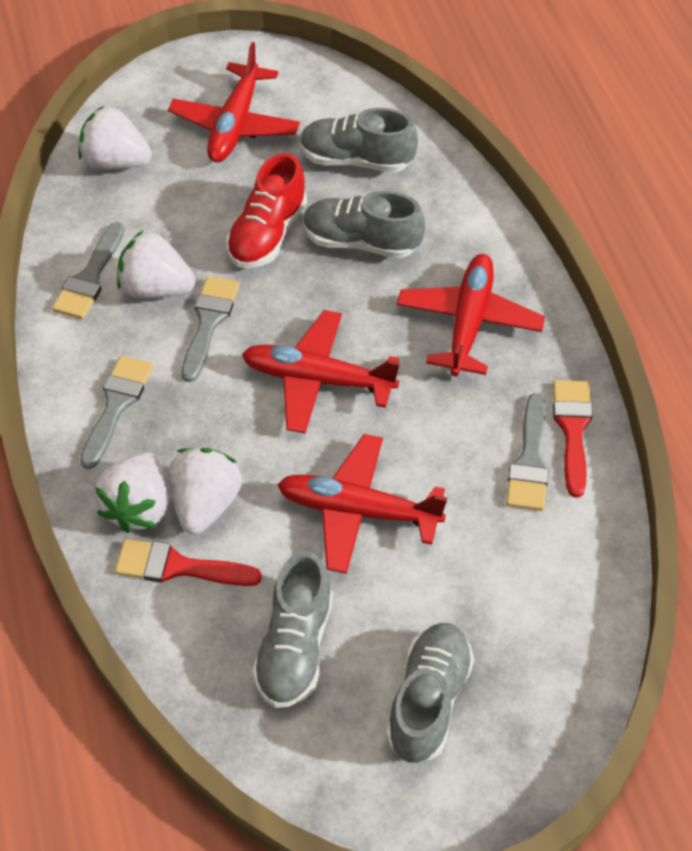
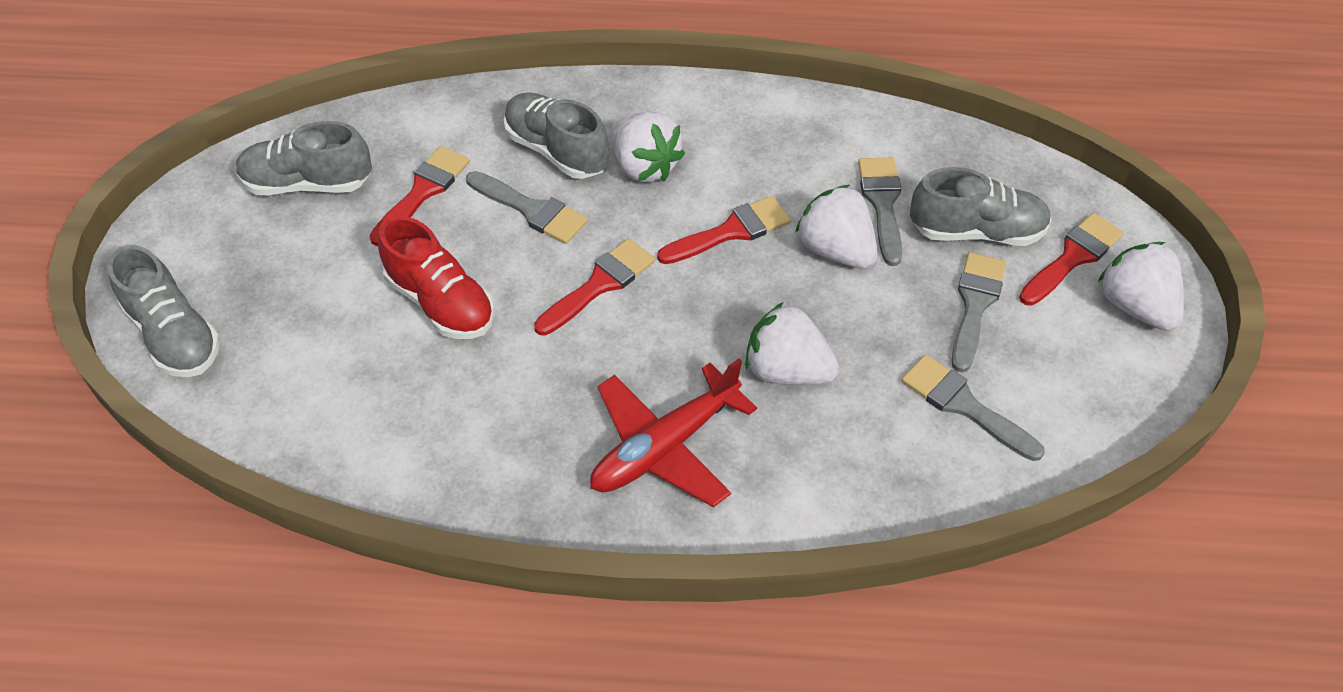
red brush: [115,539,262,586] [553,380,593,497] = 2 -> [370,146,470,246] [534,238,655,336] [657,196,791,264] [1019,213,1124,306] = 4
red plane: [168,42,300,162] [242,310,400,433] [277,434,447,574] [397,254,545,376] = 4 -> [590,359,757,507] = 1

